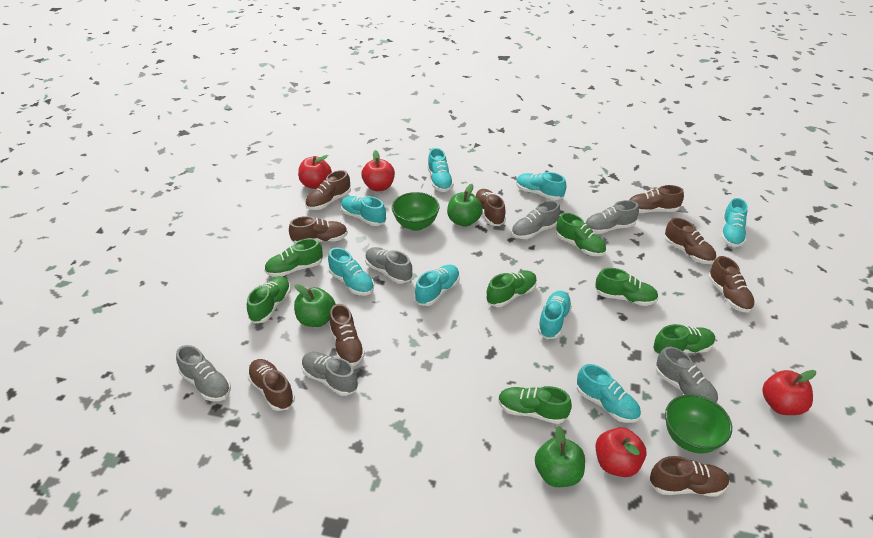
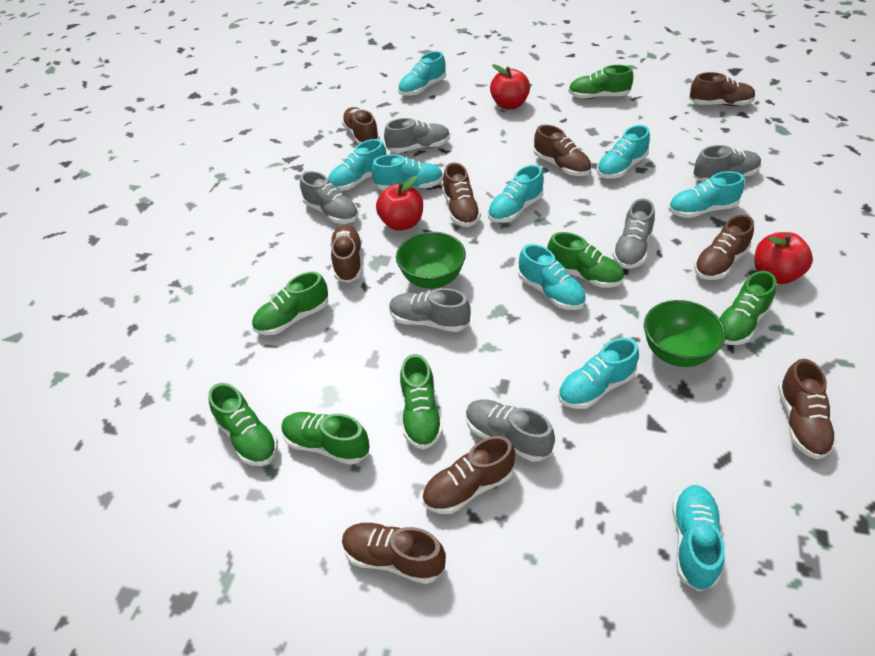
green apple: [294,284,336,327] [447,184,483,227] [535,426,585,487] = 3 -> none = 0
red apple: [298,155,332,189] [361,150,395,191] [595,427,647,477] [762,370,816,415] = 4 -> [376,176,423,231] [490,64,530,109] [754,232,813,284] = 3
turquoise shoe: [328,247,374,295] [341,196,386,226] [415,265,460,306] [427,148,454,192] [516,172,566,200] [537,291,572,339] [577,364,641,423] [721,198,748,247] = 8 -> [328,139,386,191] [371,154,443,190] [398,51,446,96] [488,165,544,223] [518,244,586,310] [558,338,639,409] [597,125,650,179] [668,171,745,218] [672,485,725,591] = 9

